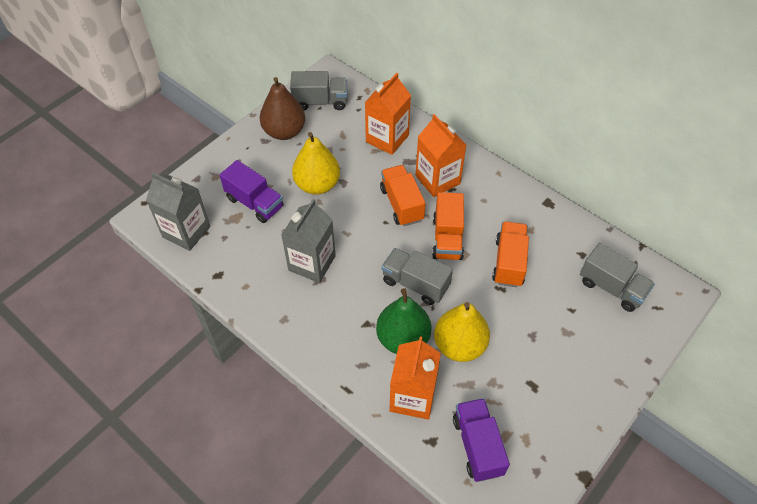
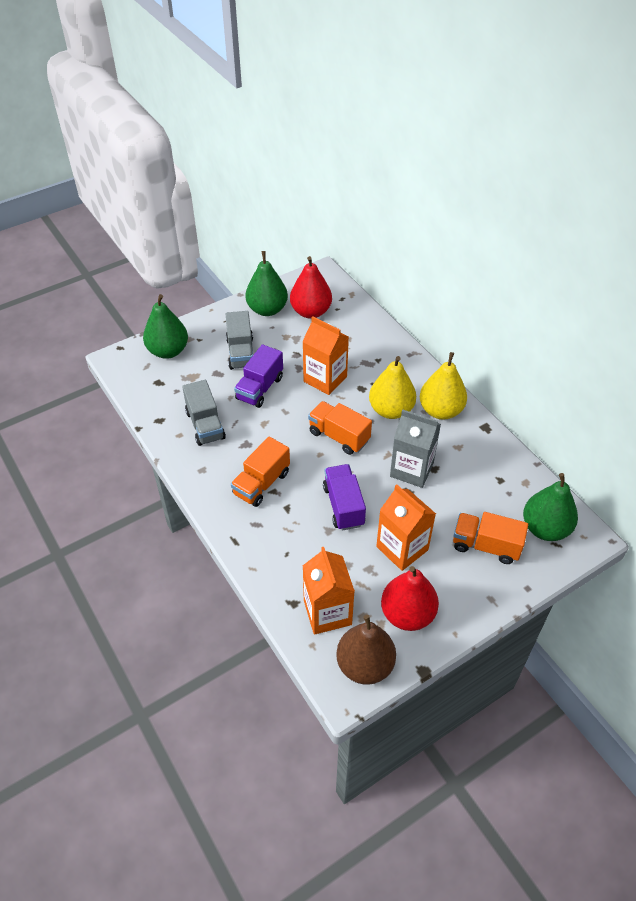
green pear: [376,288,431,354] = 1 -> [143,294,188,359] [245,251,288,316] [523,473,578,541] = 3
grey carton: [146,172,210,251] [281,199,336,283] = 2 -> [390,409,441,488] = 1
grey truck: [290,71,347,111] [382,248,453,305] [580,243,655,312] = 3 -> [182,380,226,446] [226,311,253,370] = 2
red pear: none = 0 -> [290,256,332,319] [381,566,439,631] = 2

